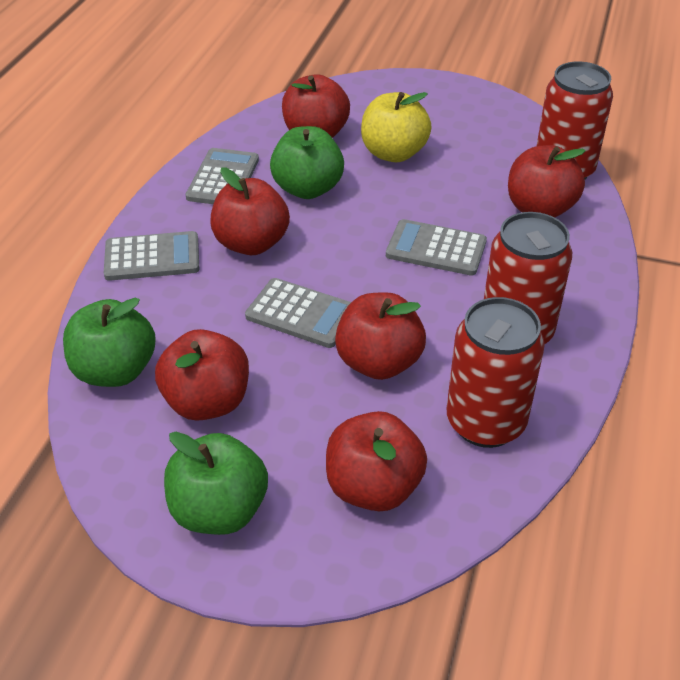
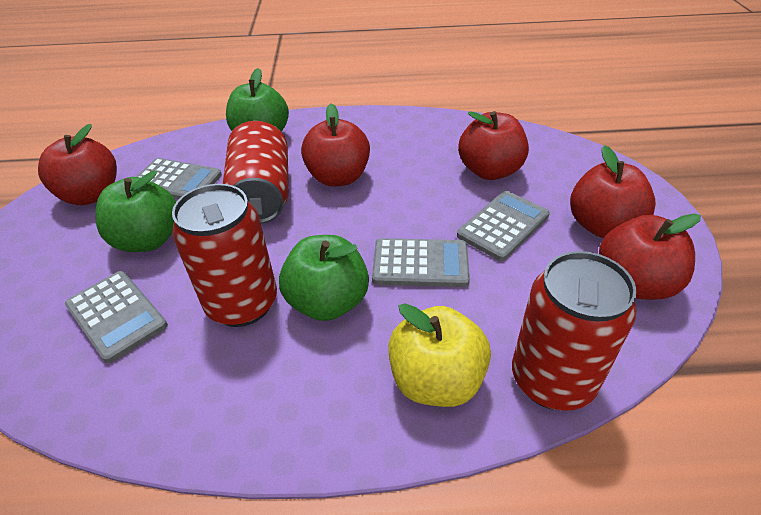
red apple: [155,329,249,420] [211,167,290,255] [282,74,350,138] [326,411,427,511] [335,292,426,380] [508,145,586,217] = 6 -> [38,124,117,205] [301,103,370,186] [458,111,529,180] [570,145,656,238] [599,214,701,300] = 5

